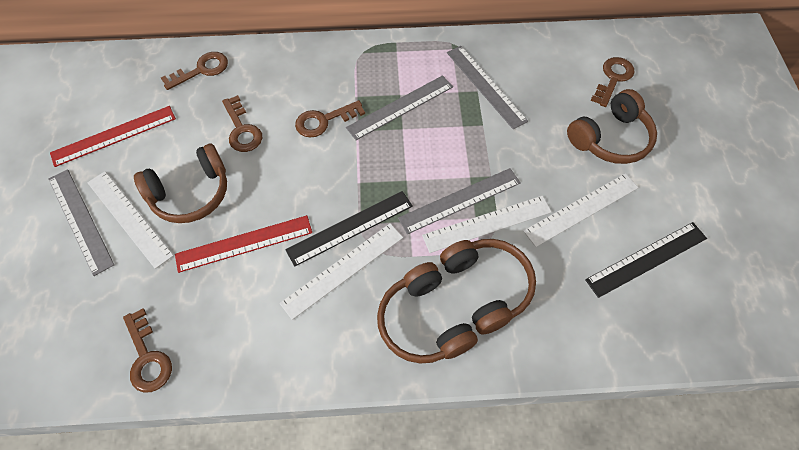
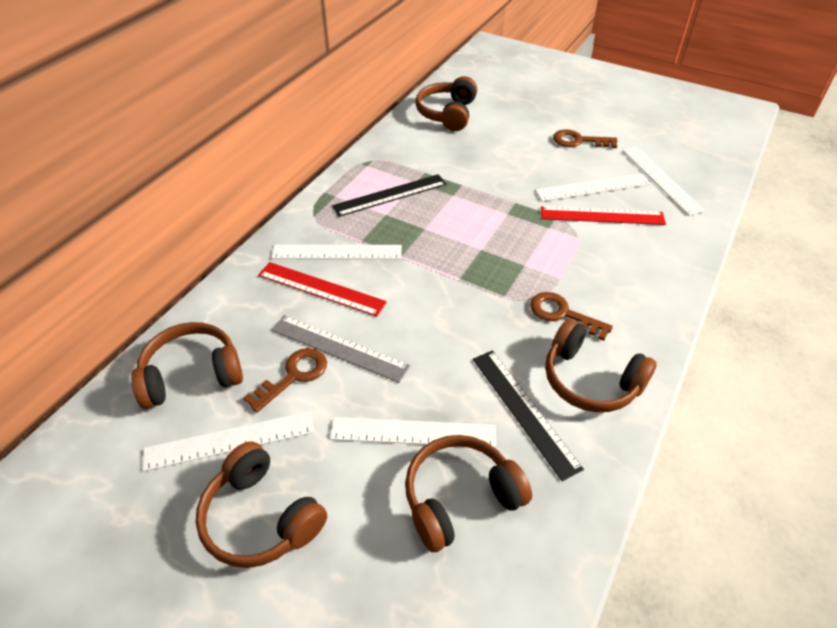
brown headphones: [134,144,227,223] [377,262,478,364] [440,239,536,335] [567,89,657,164] = 4 -> [131,322,243,409] [196,441,327,568] [405,435,532,552] [415,76,477,131] [545,319,657,412] = 5
brown key: [123,308,172,393] [161,52,228,90] [222,95,262,152] [295,100,365,138] [590,57,635,107] = 5 -> [243,348,327,413] [530,292,613,341] [553,129,618,148] = 3
grey ruler: [48,169,114,276] [346,75,453,140] [398,168,521,234] [447,46,528,129] = 4 -> [272,315,410,383] = 1
white ruler: [87,171,174,269] [280,223,403,320] [422,196,552,253] [523,173,639,247] = 4 -> [143,411,314,471] [271,245,402,259] [330,417,496,448] [535,173,650,201] [622,147,705,216] = 5

